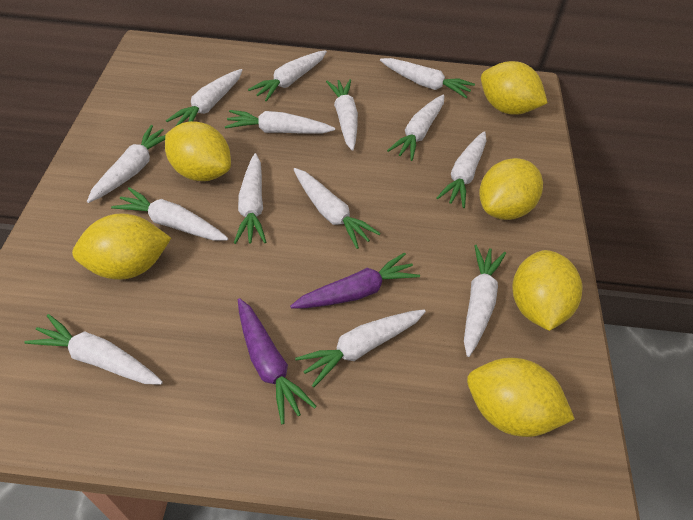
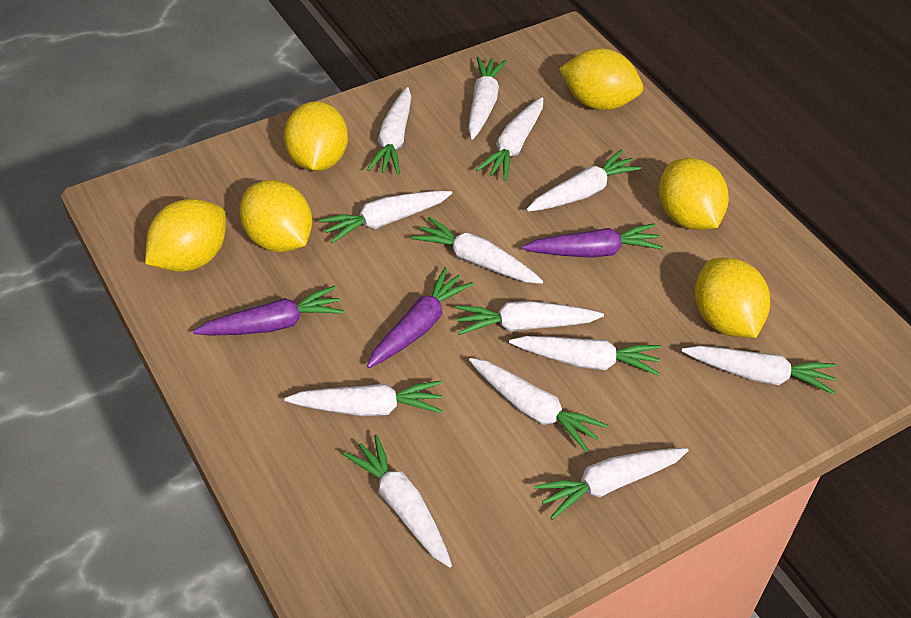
purple carrot: [238,298,317,424] [290,252,420,309] = 2 -> [193,286,344,336] [367,267,474,368] [522,223,663,258] = 3
white carrot: [24,314,163,385] [87,125,165,203] [111,187,228,241] [166,69,242,126] [225,110,335,134] [234,153,266,244] [248,50,327,102] [293,168,381,249] [295,309,426,388] [326,79,358,151] [380,58,475,98] [387,94,444,161] [436,131,486,208] [464,245,506,357] = 14 -> [284,381,443,416] [319,191,452,244] [343,434,452,568] [367,87,411,175] [412,217,543,284] [455,301,604,335] [468,56,507,140] [469,358,608,452] [476,97,543,181] [509,336,661,376] [526,150,642,212] [534,448,689,520] [682,346,835,395] = 13

